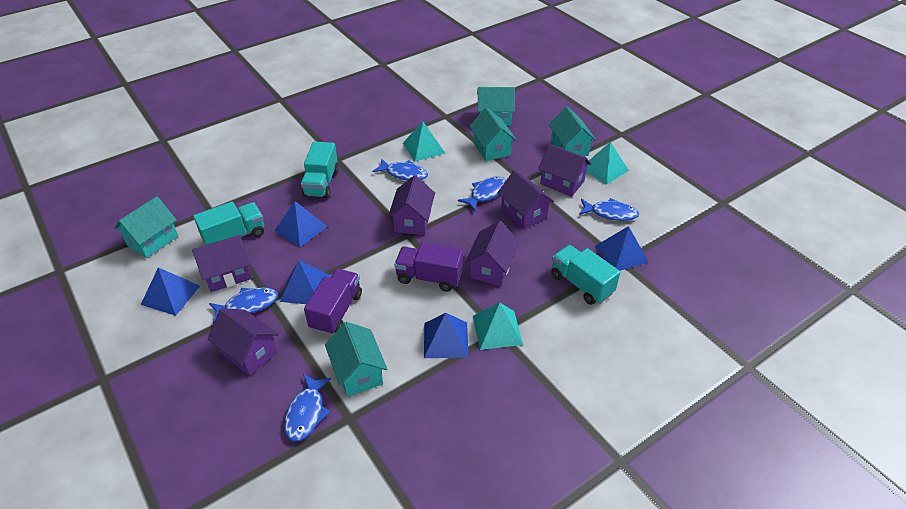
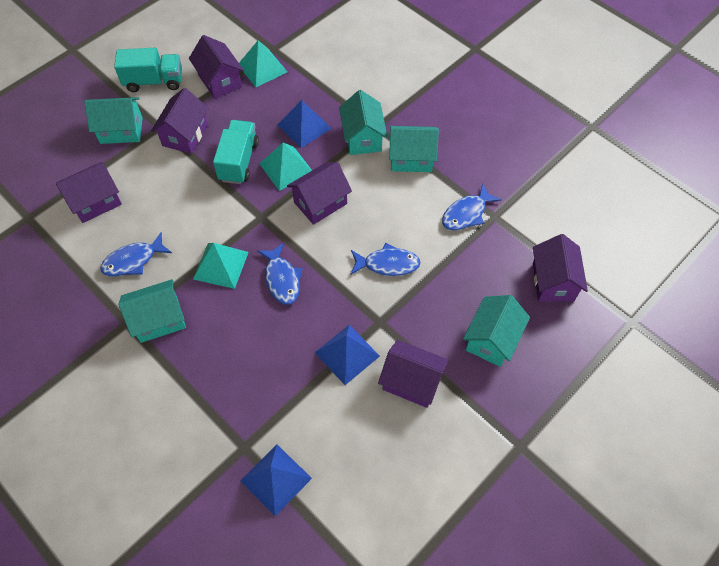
blue fish: [209,287,278,324] [284,374,332,442] [372,158,428,181] [458,176,506,211] [579,198,639,221] = 5 -> [100,232,172,276] [257,243,302,305] [351,243,421,276] [442,183,502,230] = 4
blue pyramid: [141,267,200,316] [274,201,328,247] [280,261,330,304] [424,313,469,358] [595,226,649,271] = 5 -> [240,445,312,516] [278,100,332,148] [314,325,380,385] = 3
purple truck: [304,269,362,335] [394,242,463,292] = 2 -> none = 0
turquoise truck: [193,202,264,245] [301,141,339,198] [551,245,620,305] = 3 -> [114,48,182,92] [213,120,259,184] = 2

